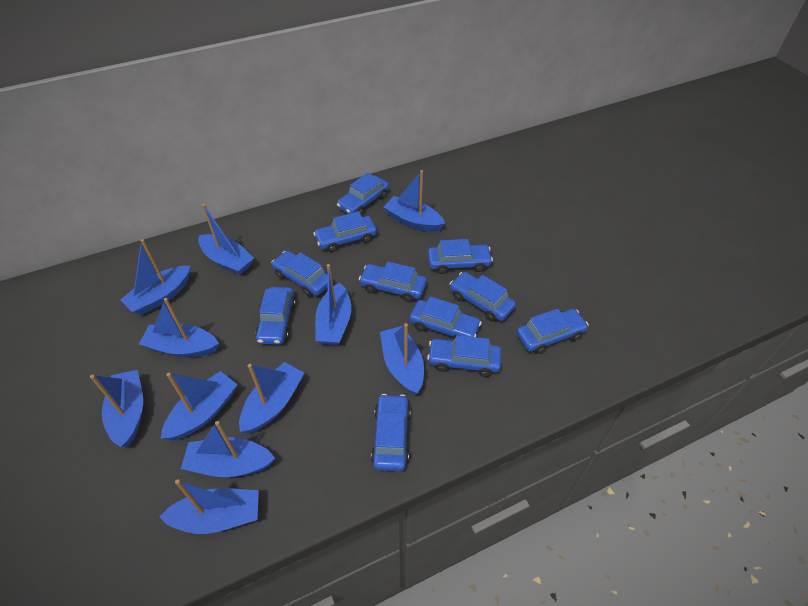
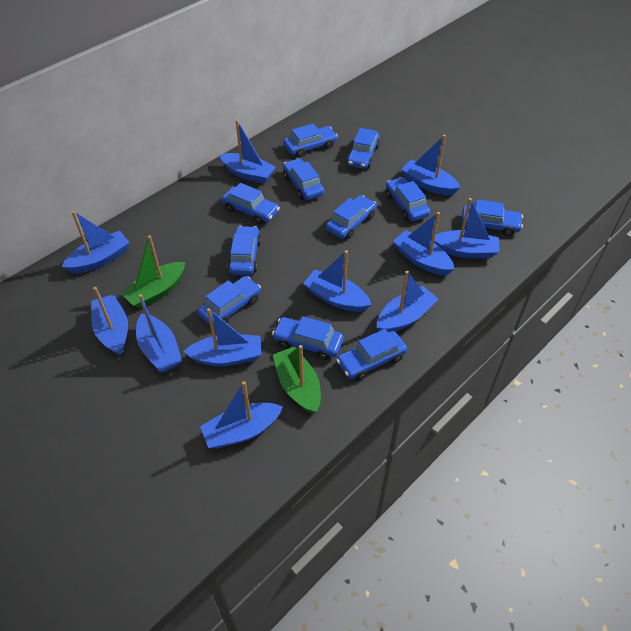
green boat: none = 0 -> [121,235,185,309] [273,345,321,414] = 2

